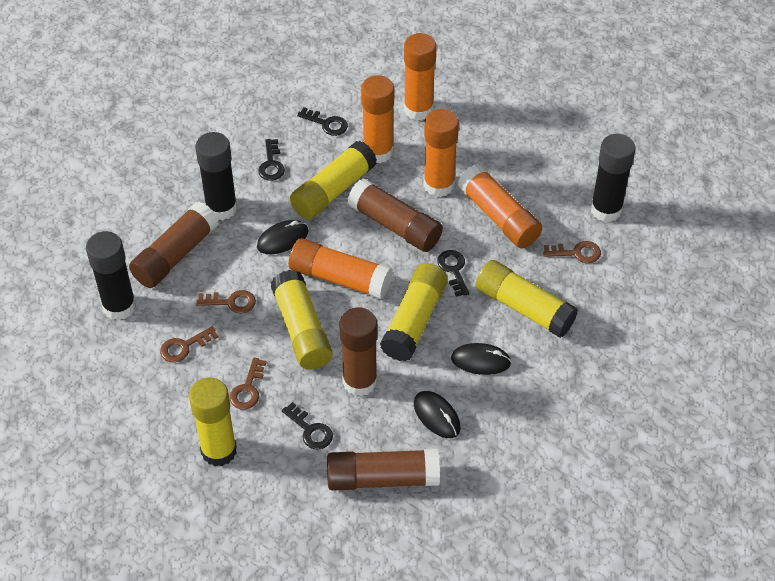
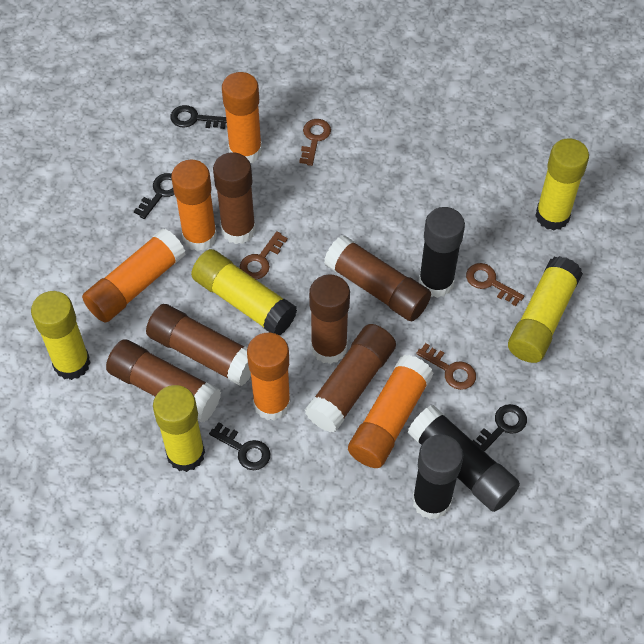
black mouse: [257,220,309,254] [414,391,461,438] [451,343,511,375] = 3 -> none = 0
brown glue stick: [129,202,219,288] [327,449,440,491] [339,307,378,397] [347,178,443,252] = 4 -> [106,339,221,423] [146,304,251,386] [213,152,256,244] [305,324,396,433] [309,274,350,364] [324,235,431,321] = 6

